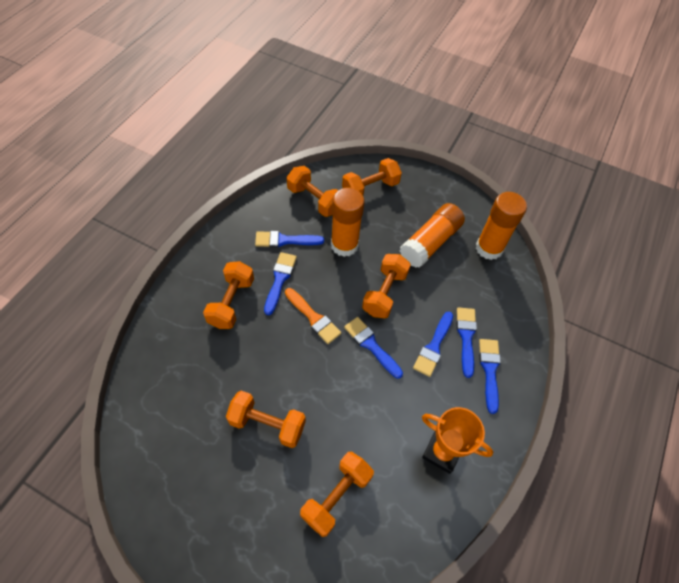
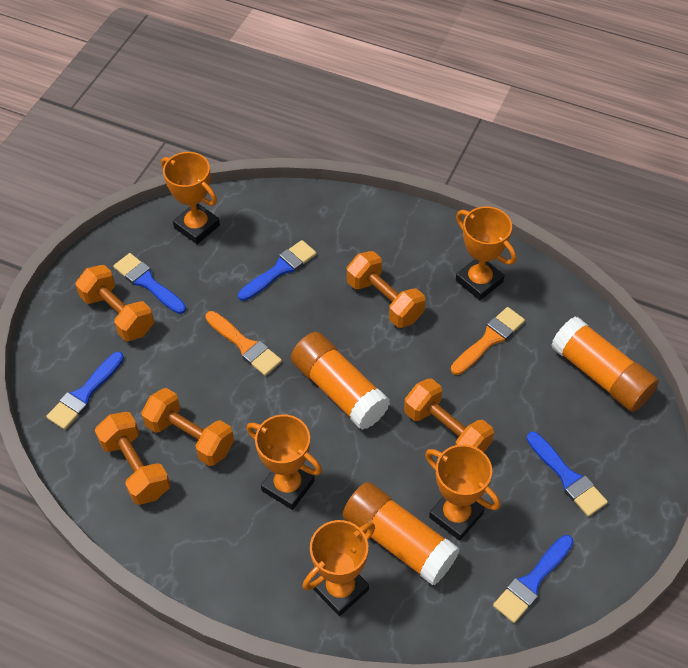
blue brush: [255,231,324,248] [264,252,297,315] [344,317,403,379] [413,312,453,377] [457,307,477,378] [479,339,501,414] = 6 -> [46,352,124,430] [113,253,186,314] [238,240,317,301] [493,535,574,623] [527,432,608,517] = 5
orange brush: [285,288,341,344] = 1 -> [205,311,282,376] [451,307,525,375] = 2
orange dumbbell: [203,261,254,329] [226,391,306,448] [287,166,338,217] [300,451,374,537] [342,158,402,196] [362,254,411,318] = 6 -> [75,265,154,341] [95,412,171,505] [141,388,234,466] [347,251,425,328] [404,379,494,452] = 5
orange trophy: [422,407,493,474] = 1 -> [161,152,220,244] [247,414,322,510] [303,520,375,616] [425,444,500,541] [456,206,516,300] = 5

